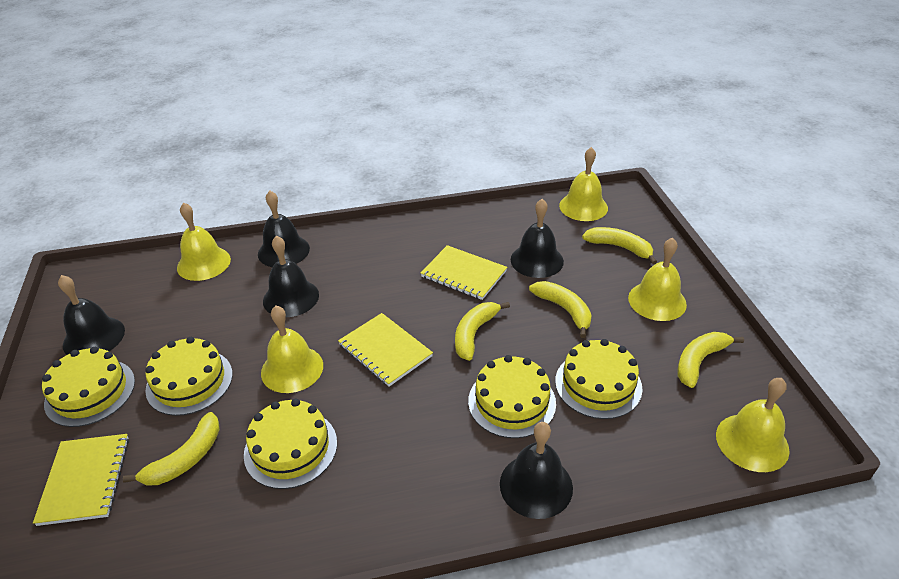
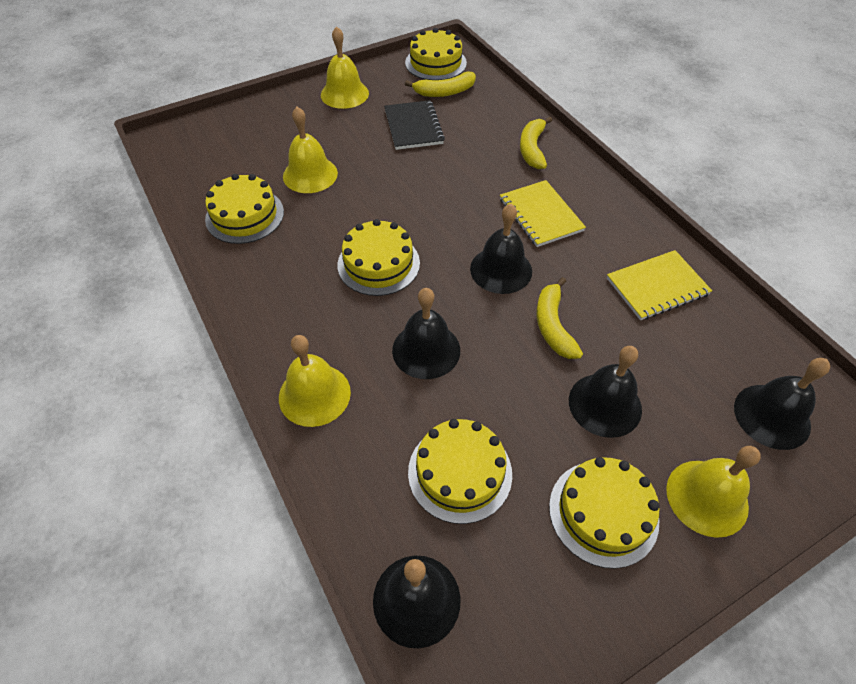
black notebook: none = 0 -> [384,100,445,150] = 1
yellow banana: [123,412,220,485] [455,302,510,361] [529,281,592,338] [582,227,657,264] [678,332,744,388] = 5 -> [405,72,476,97] [520,117,552,169] [536,277,583,359] = 3
yellow bell: [177,202,231,281] [261,306,323,393] [559,147,608,221] [628,238,687,321] [716,378,790,472] = 5 -> [279,335,351,427] [283,107,338,193] [321,26,369,109] [666,446,761,538] = 4
yellow notebook: [33,434,129,526] [338,313,433,387] [421,245,507,300] = 3 -> [500,180,586,247] [607,250,712,320] = 2

